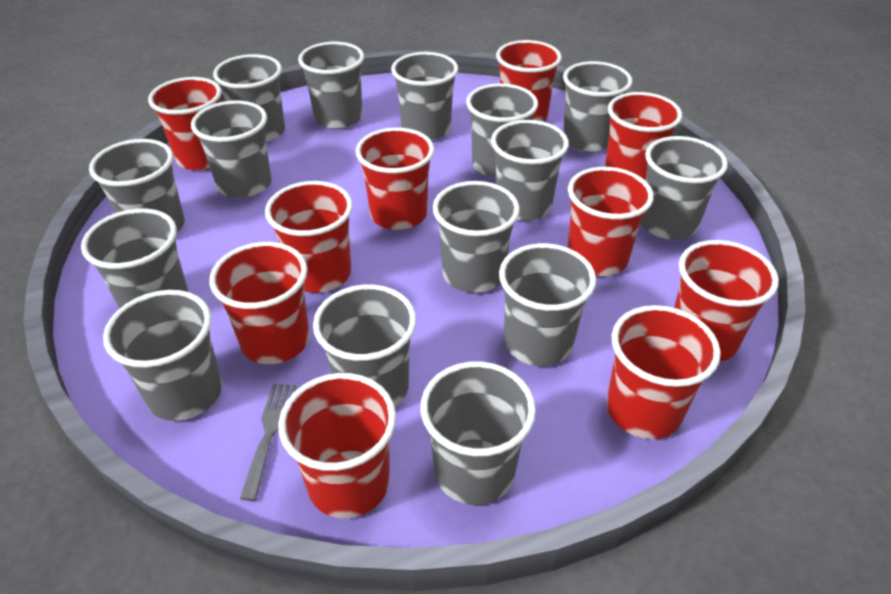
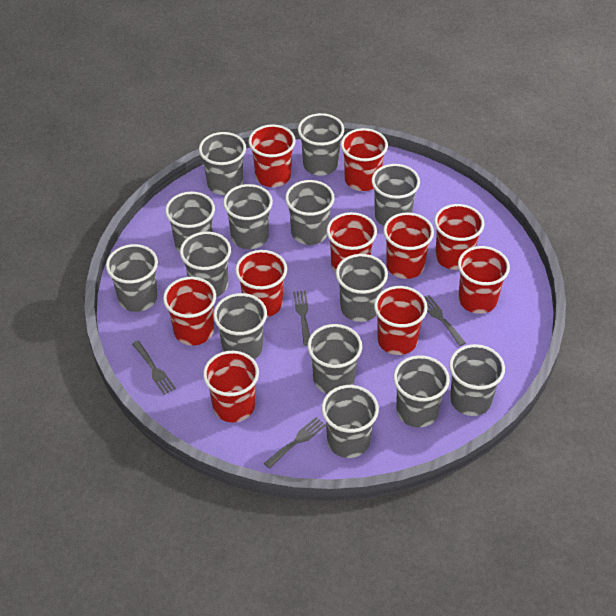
grey cup: [81,208,189,309] [89,139,185,232] [103,290,222,421] [191,100,272,198] [213,54,285,143] [298,42,364,129] [313,284,416,407] [391,52,458,140] [421,361,536,505] [433,181,520,293] [466,83,538,178] [491,120,569,221] [499,243,596,366] [563,61,632,152] [641,136,728,240] = 15 -> [106,244,158,312] [165,191,215,253] [180,232,231,297] [199,132,246,195] [213,293,267,359] [223,184,273,249] [285,180,335,245] [298,113,344,176] [307,324,362,394] [322,385,379,458] [336,254,388,322] [371,164,420,226] [393,355,450,427] [449,344,505,416] = 14
grey fork: [240,384,296,501] = 1 -> [132,341,176,395] [264,417,326,469] [293,291,310,346] [425,295,466,346] = 4

